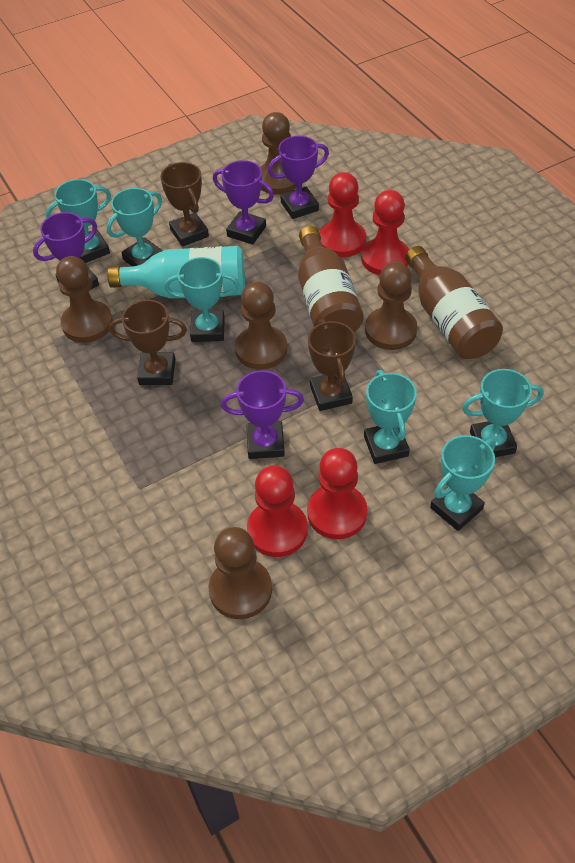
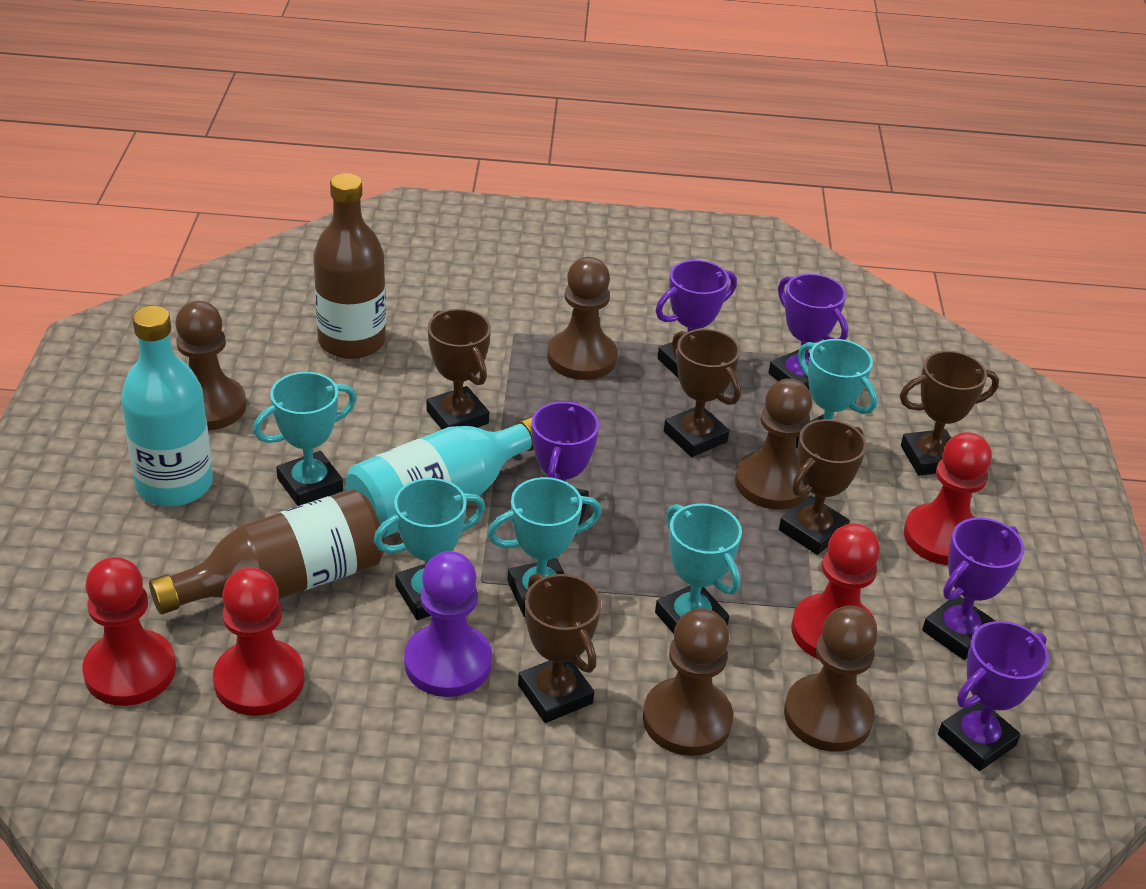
brown trophy: [109,300,187,385] [160,162,209,247] [308,319,356,411] = 3 -> [427,309,491,429] [518,573,601,723] [664,329,741,457] [779,419,867,555] [900,351,999,475] = 5
purple pawn: none = 0 -> [404,551,492,697] = 1
purple trophy: [33,212,99,290] [213,160,274,244] [221,370,304,459] [268,136,329,219] = 4 -> [532,401,599,535] [656,260,737,378] [768,274,848,391] [922,518,1024,660] [938,621,1049,771] = 5
turquoise bottle: [107,246,245,299] = 1 -> [121,306,213,507] [345,416,534,538] = 2
turquoise trophy: [46,179,111,263] [107,188,163,266] [164,257,239,342] [364,370,417,464] [430,435,496,531] [462,369,544,457] = 6 -> [253,372,357,506] [374,478,485,620] [487,477,601,617] [655,503,742,634] [796,339,877,449] = 5

